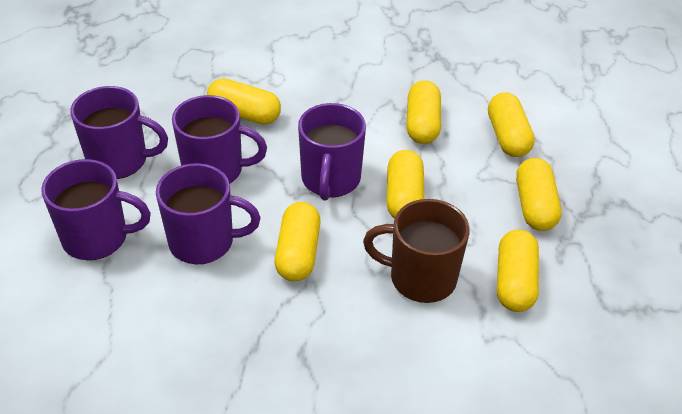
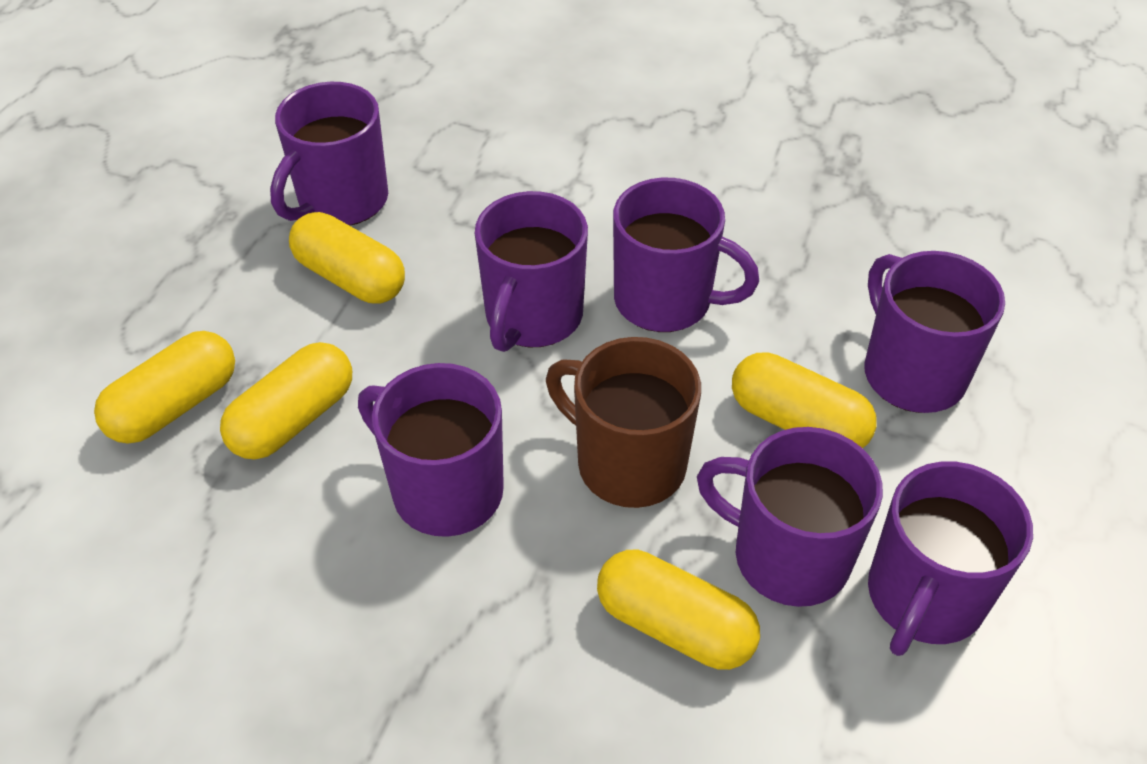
purple mug: [41,159,151,260] [70,86,168,179] [156,163,261,264] [172,95,267,184] [298,103,366,201] = 5 -> [270,82,388,226] [358,363,504,537] [475,191,588,352] [613,178,759,332] [697,427,883,607] [864,251,1005,413] [868,461,1033,656] = 7
yellow capsule: [207,78,281,125] [275,202,321,281] [387,150,424,219] [407,80,441,144] [488,92,535,157] [497,230,539,312] [516,158,562,231] = 7 -> [94,331,235,444] [220,342,352,459] [289,212,405,304] [597,550,760,670] [732,352,877,448] = 5

